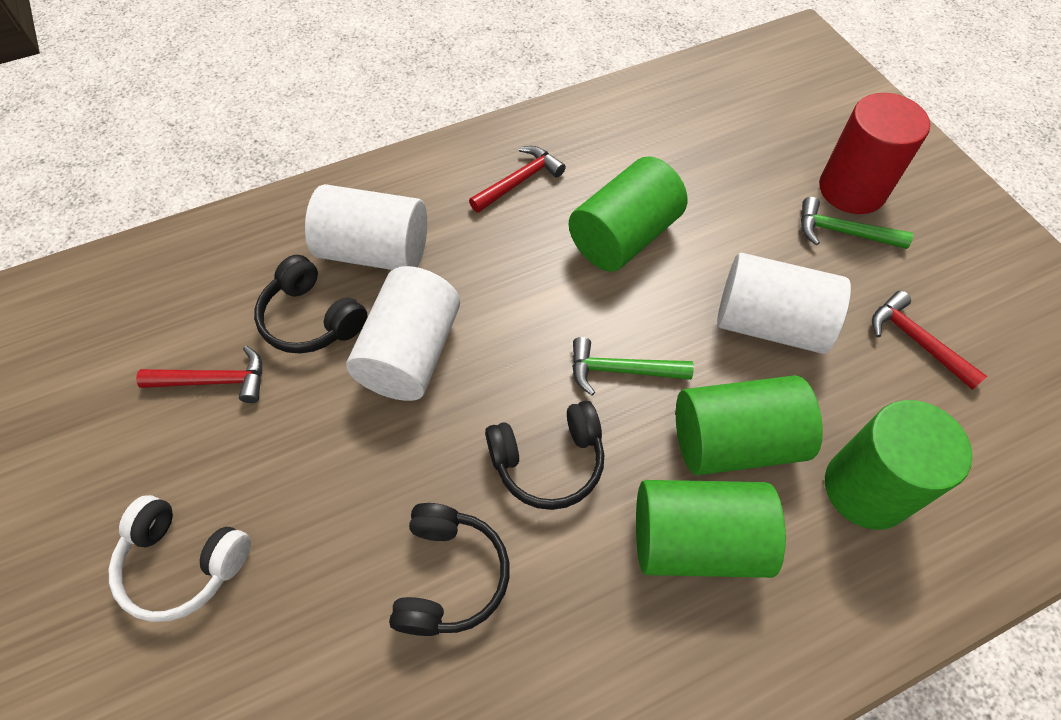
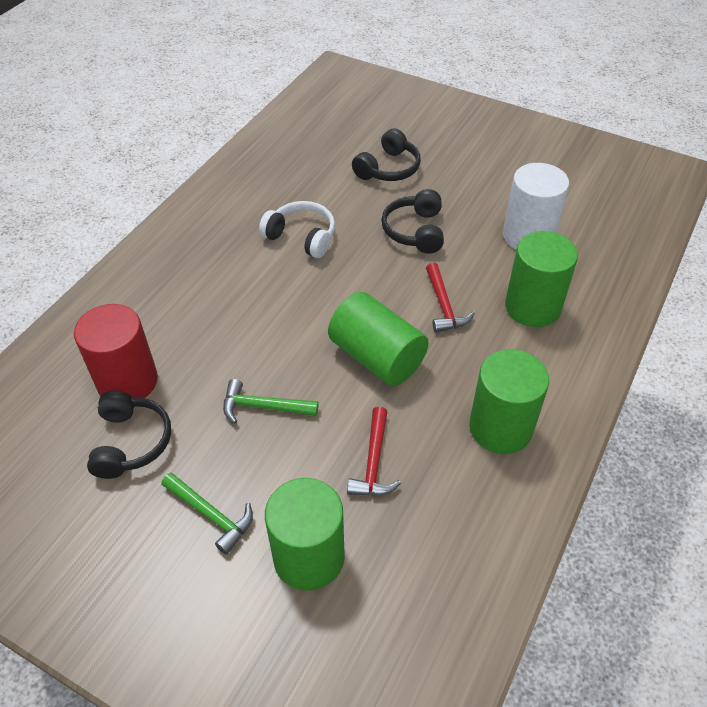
red hammer: [136,346,262,403] [469,146,566,213] [872,291,987,390] = 3 -> [347,407,401,496] [426,263,475,333] = 2
white cylinder: [305,184,427,270] [346,266,460,401] [717,253,851,354] = 3 -> [503,163,569,250] = 1

